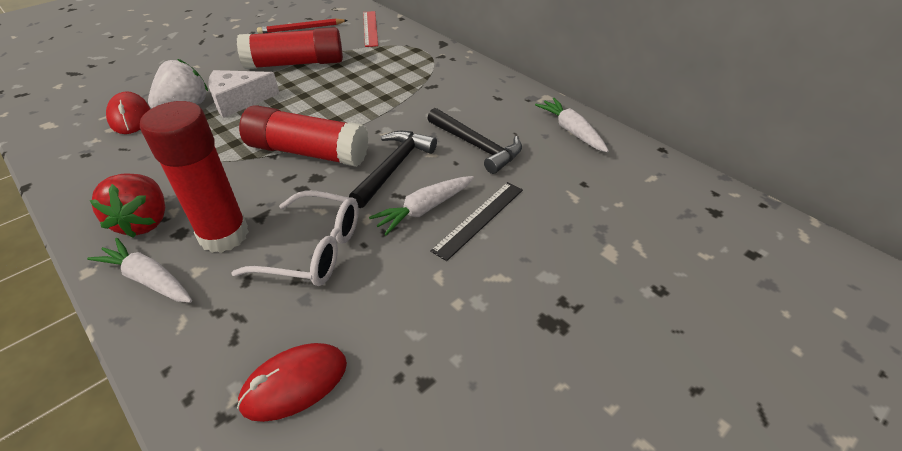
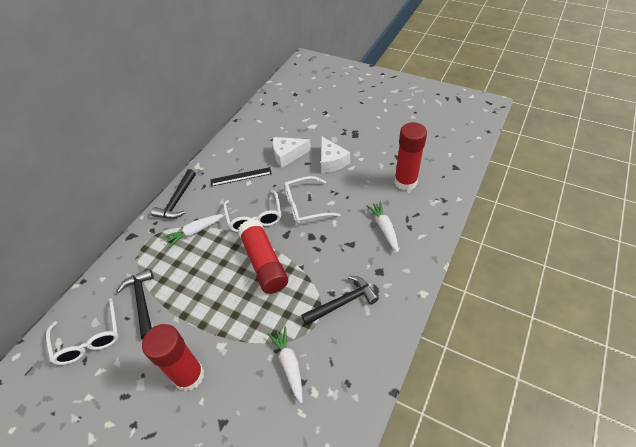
black hammer: [349,131,437,208] [427,108,522,174] = 2 -> [117,269,154,339] [151,169,196,219] [301,275,379,326] = 3
red mouse: [106,91,150,134] [237,343,347,422] = 2 -> none = 0
red pencil: [257,19,348,34] = 1 -> none = 0
red ruler: [363,11,378,47] = 1 -> none = 0
red strawberry: [89,174,165,238] = 1 -> none = 0
white cheese: [208,70,280,118] = 1 -> [273,137,311,168] [321,136,350,173] = 2
white glasses: [231,190,359,286] = 1 -> [46,298,119,365] [223,190,281,232] [284,176,340,224] = 3
white strawberry: [148,59,208,109] = 1 -> none = 0

